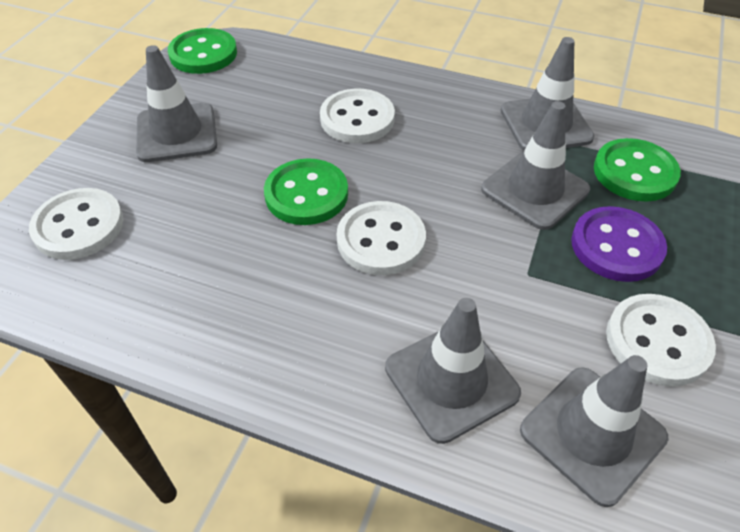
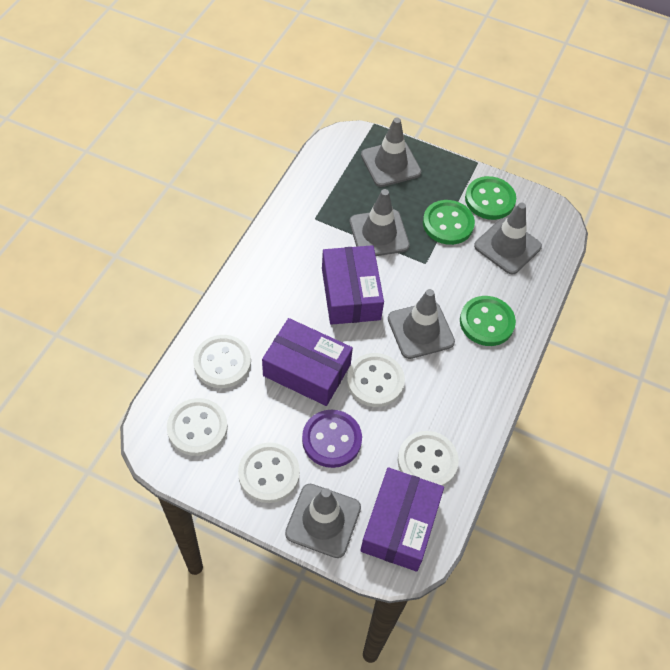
purple box: none = 0 -> [262,318,353,406] [322,245,384,325] [360,467,444,572] = 3
white button: [29,188,124,260] [320,89,395,143] [337,201,426,275] [606,294,716,387] = 4 -> [167,398,228,456] [193,335,251,388] [238,443,300,503] [347,353,405,407] [398,431,459,486] = 5

